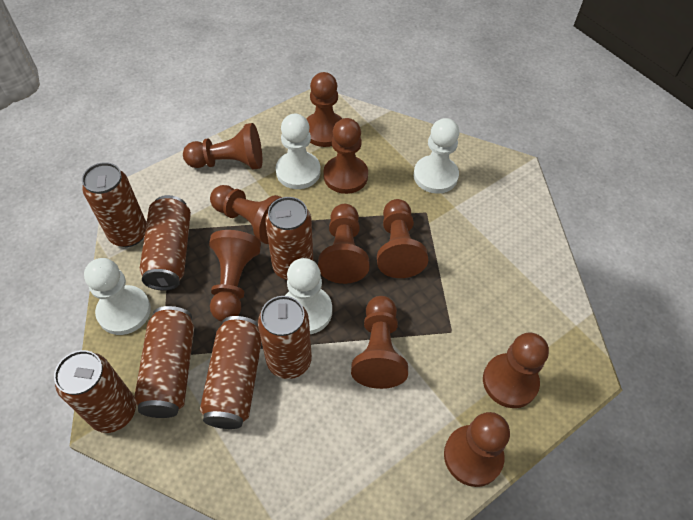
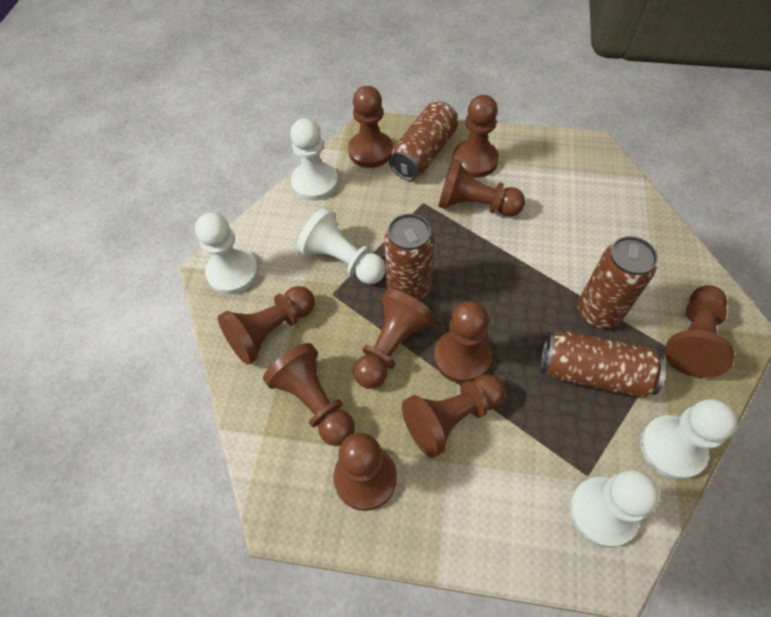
brown can: [54,350,136,433] [82,162,147,247] [134,306,194,418] [140,195,191,291] [200,316,262,429] [258,296,312,379] [265,197,313,280] = 7 -> [384,214,434,302] [389,102,458,181] [540,331,666,398] [578,236,658,328] = 4
white pawn: [84,258,151,335] [276,113,321,189] [285,258,332,334] [414,118,459,194] = 4 -> [195,213,259,295] [290,118,338,201] [297,208,386,284] [569,470,659,548] [640,399,738,480] = 5

